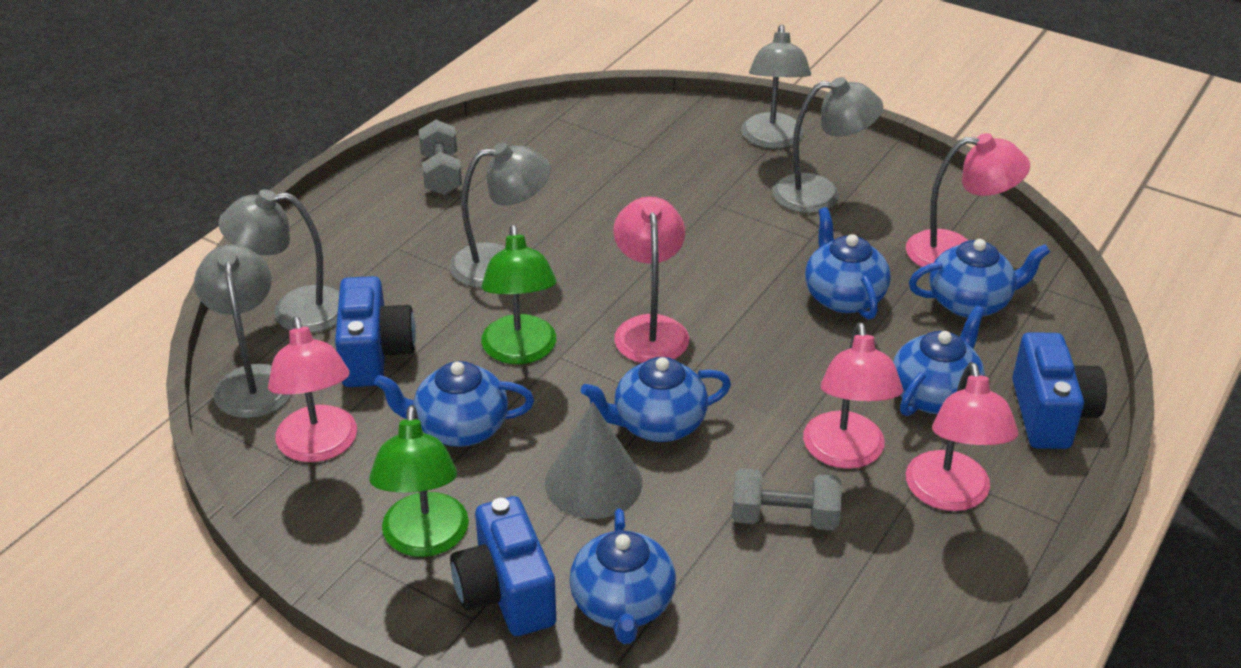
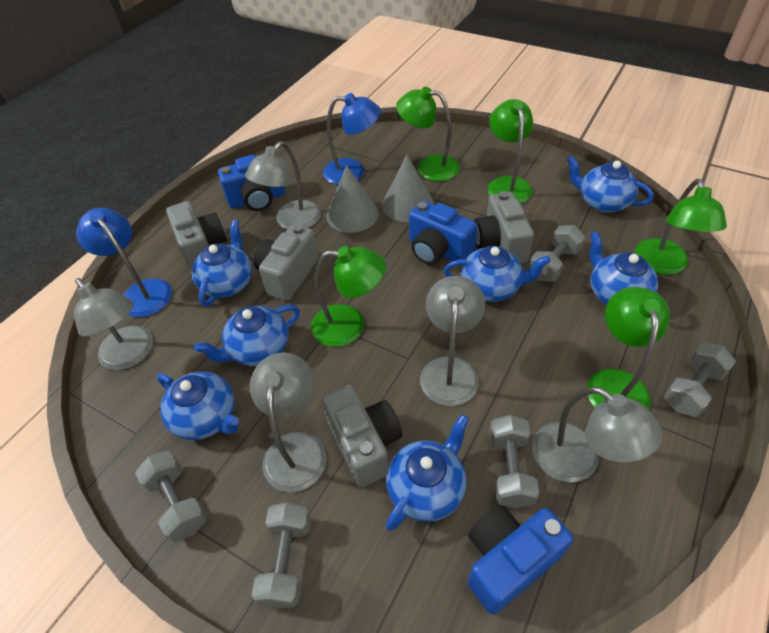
blue lamp: none = 0 -> [76,208,172,317] [323,93,381,185] = 2
blue teapot: [374,361,534,447] [570,509,676,644] [581,357,731,442] [805,207,891,320] [893,305,985,416] [909,239,1050,318] = 6 -> [157,372,239,440] [192,220,252,306] [194,305,300,366] [386,414,469,531] [444,246,551,302] [567,156,654,213] [590,231,659,305] = 7
green lamp: [369,405,469,557] [481,225,557,364] = 2 -> [311,246,386,347] [396,87,460,181] [487,99,533,204] [587,287,670,410] [635,179,727,275] = 5
grey camera: none = 0 -> [166,201,227,271] [253,225,319,301] [322,385,402,487] [474,191,534,264] = 4
grey cone: [545,402,642,519] = 1 -> [326,165,379,233] [382,155,434,222] = 2
grey dumbbell: [418,120,462,195] [732,468,842,530] = 2 -> [135,451,207,542] [252,502,311,608] [489,415,539,508] [529,225,585,282] [664,343,736,417] = 5
pink lamp: [268,316,357,462] [614,196,689,363] [803,322,903,469] [906,133,1030,267] [906,362,1019,511] = 5 -> none = 0

